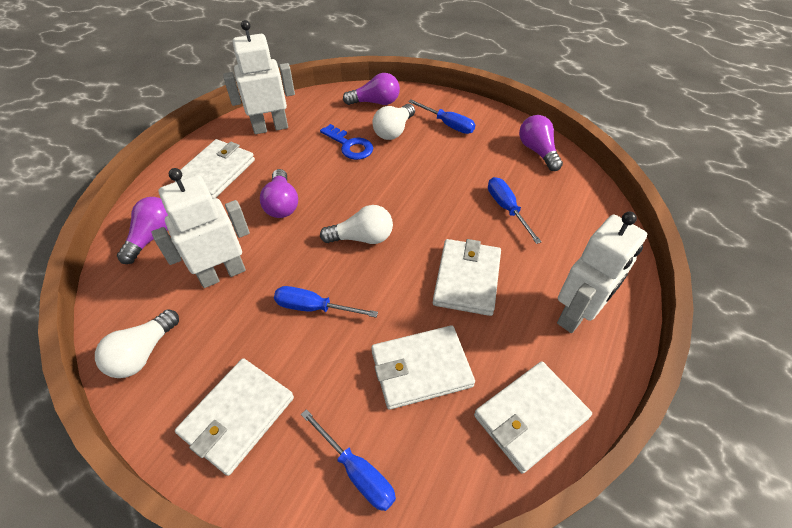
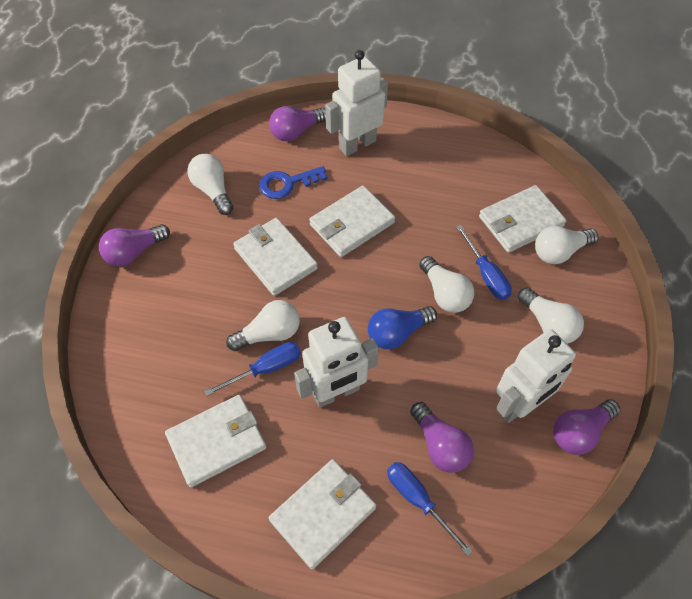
blue light bulb: none = 0 -> [368,306,437,349] = 1
blue screwdriver: [274,286,378,318] [301,409,396,511] [408,99,475,134] [488,177,542,244] = 4 -> [205,342,301,396] [387,462,473,556] [456,225,512,300] = 3
white light bulb: [95,309,179,378] [320,205,393,244] [373,104,415,140] = 3 -> [187,154,233,215] [226,300,300,351] [419,256,474,313] [518,287,584,344] [535,226,599,264] = 5

